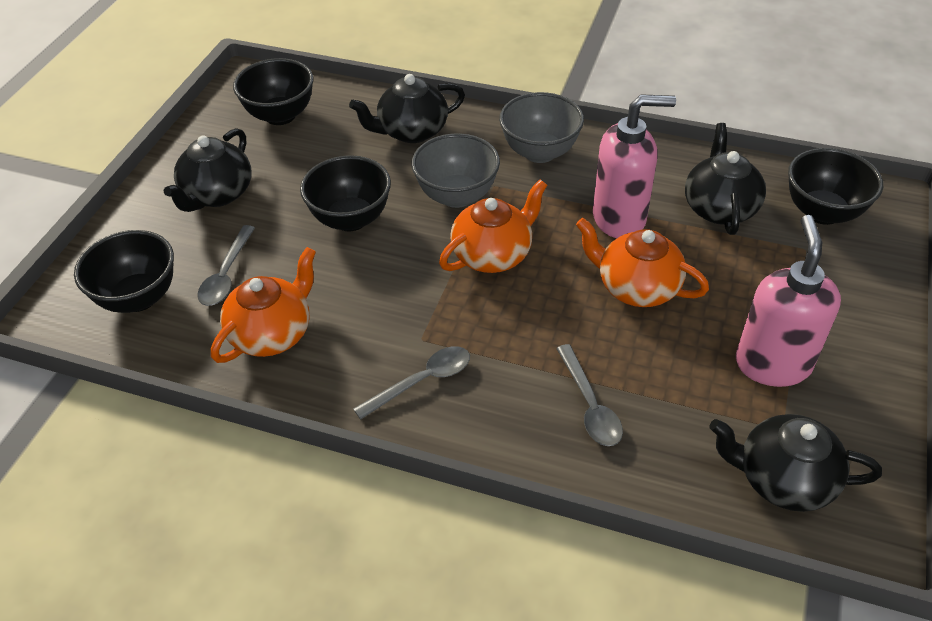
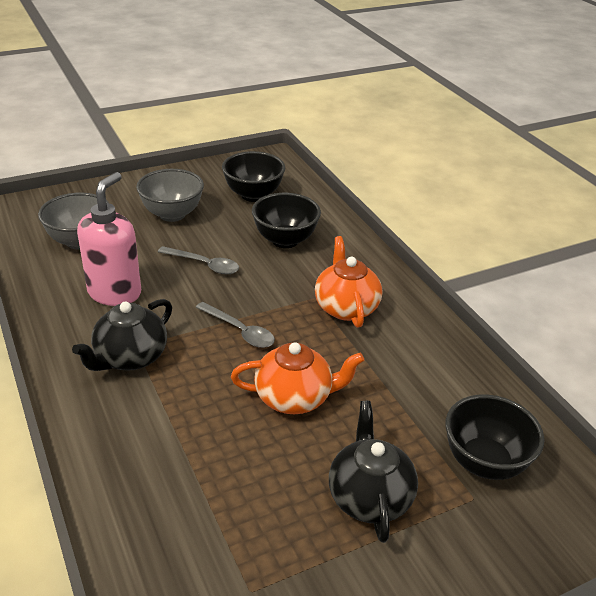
black bowl: [74,230,174,313] [233,58,314,125] [300,155,391,231] [788,148,883,225] = 4 -> [222,151,285,202] [252,193,321,248] [446,394,544,480] = 3
black teapot: [164,128,251,212] [349,74,465,143] [685,123,766,235] [709,414,882,512] = 4 -> [72,299,172,371] [329,401,418,543] = 2
grey spoon: [197,225,255,306] [353,346,470,420] [556,344,623,446] = 3 -> [158,246,239,274] [195,302,275,348] = 2
orange teapot: [211,247,316,363] [439,180,547,273] [576,218,709,307] = 3 -> [231,342,364,414] [315,236,382,328] = 2
pink soap dispenser: [593,94,676,238] [736,215,841,387] = 2 -> [77,172,141,306] = 1

